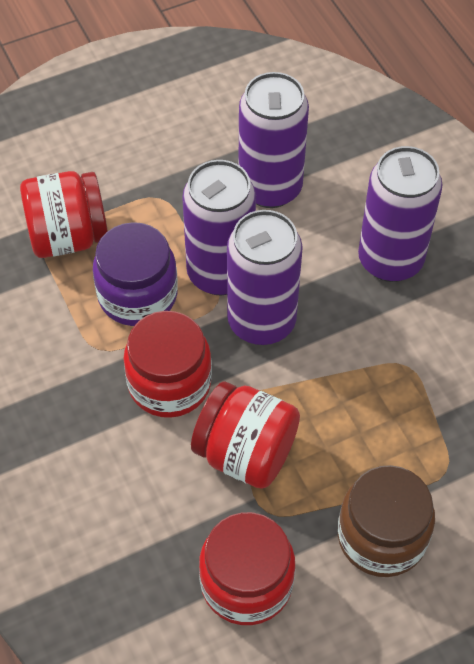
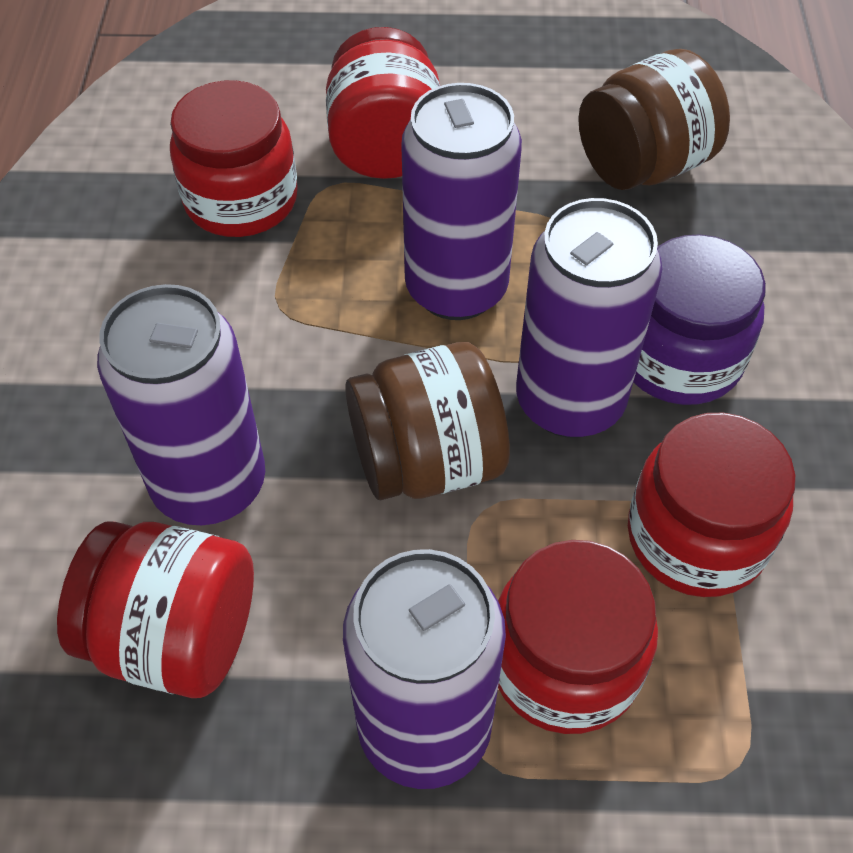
brown jar: [338,465,435,577] = 1 -> [345,342,510,500] [578,49,730,190] = 2
red jar: [20,171,108,258] [124,311,212,418] [191,381,300,489] [199,512,295,625] = 4 -> [57,522,254,698] [170,80,298,237] [326,27,440,179] [498,540,658,734] [628,413,796,597] = 5

